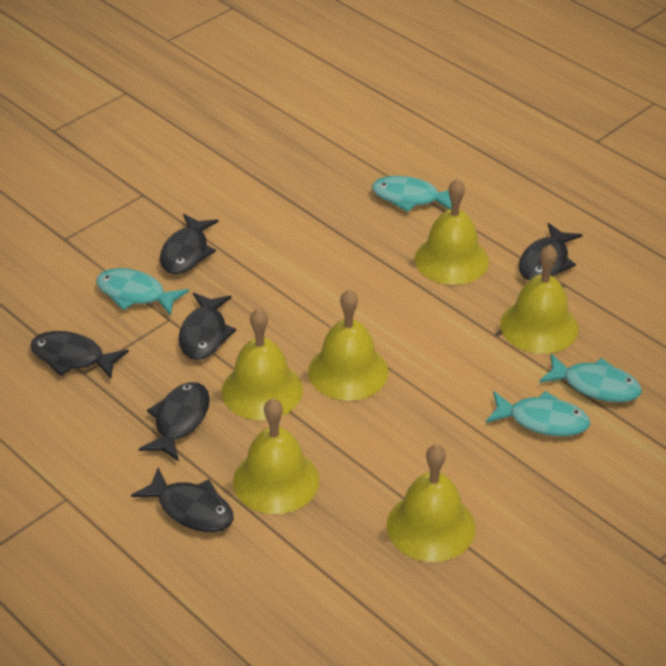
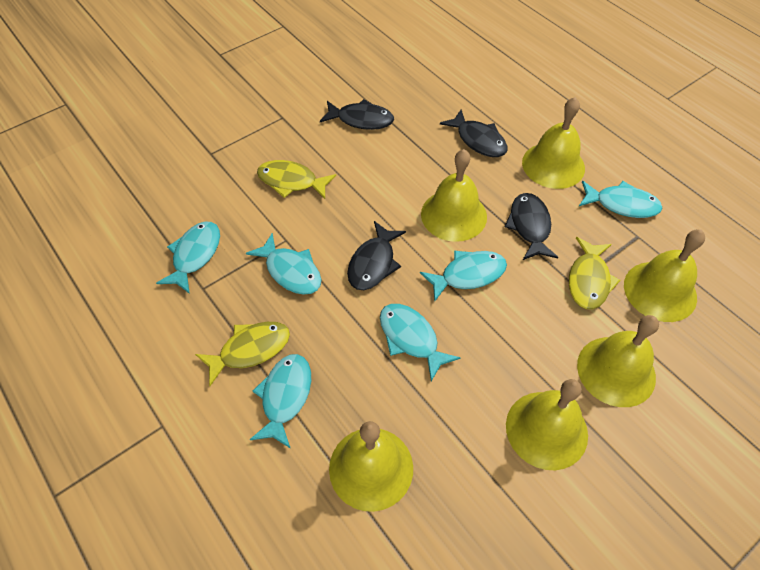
black fish: [30,331,129,378] [131,467,234,532] [139,382,210,461] [160,214,219,274] [179,293,236,360] [519,223,582,281] = 6 -> [320,99,394,130] [347,221,406,290] [440,109,508,157] [504,193,558,260] = 4
turquoise fish: [96,268,189,316] [372,176,452,212] [486,391,590,436] [539,354,642,402] = 4 -> [156,222,220,294] [246,233,321,295] [249,354,311,449] [380,304,461,381] [420,251,507,301] [579,181,662,218] = 6
yellow fish: none = 0 -> [195,322,290,386] [257,160,336,199] [569,237,620,309] = 3

